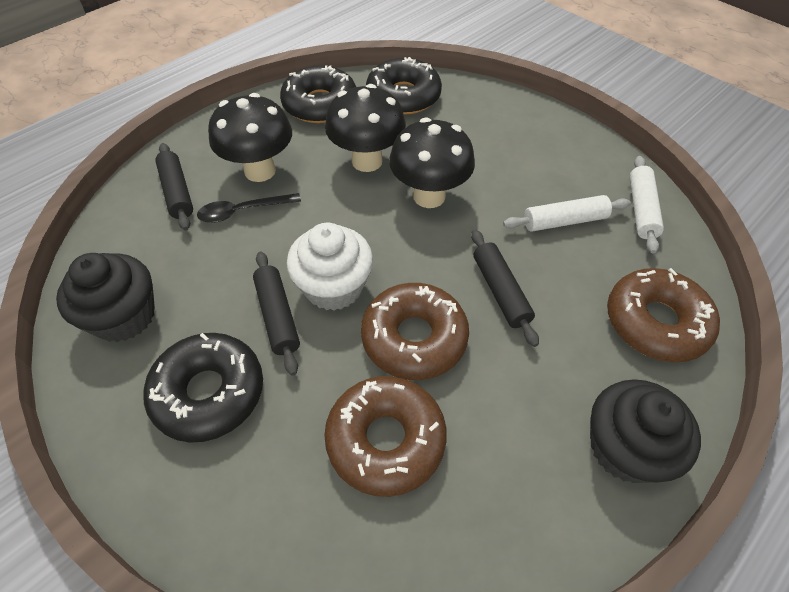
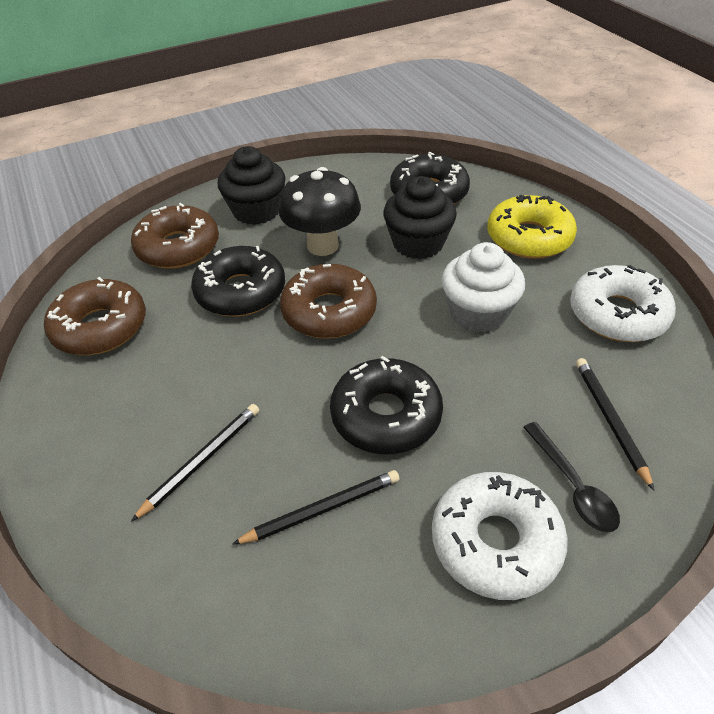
black mushroom: [208,93,292,182] [325,84,406,172] [389,118,475,208] = 3 -> [279,167,361,256] = 1
black pencil: none = 0 -> [131,404,259,522] [232,470,399,545] [576,358,654,490] = 3
black rolling pin: [155,143,193,230] [253,251,300,376] [471,230,539,347] = 3 -> none = 0
white donut: none = 0 -> [432,472,568,600] [570,264,676,342] = 2
white rolling pin: [503,195,631,232] [630,156,664,254] = 2 -> none = 0
yellow donut: none = 0 -> [487,195,577,259] = 1

